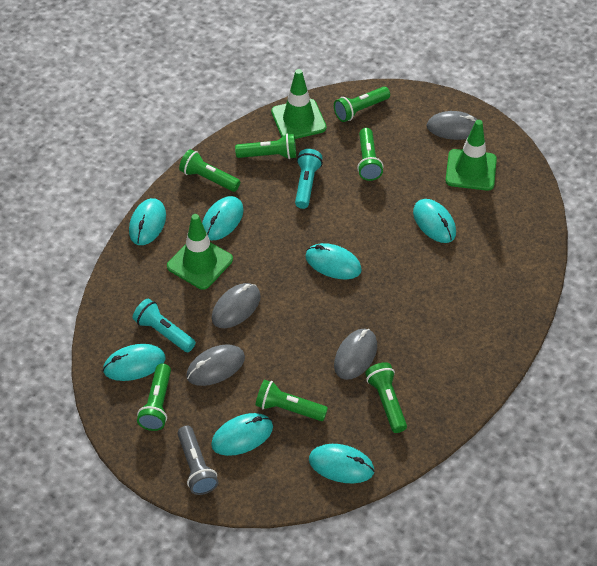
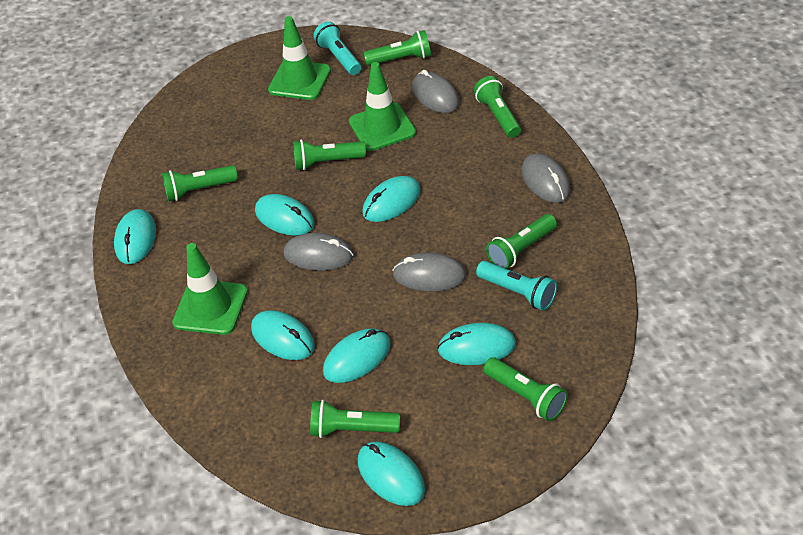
grey flashlight: [178,426,219,495] = 1 -> none = 0

